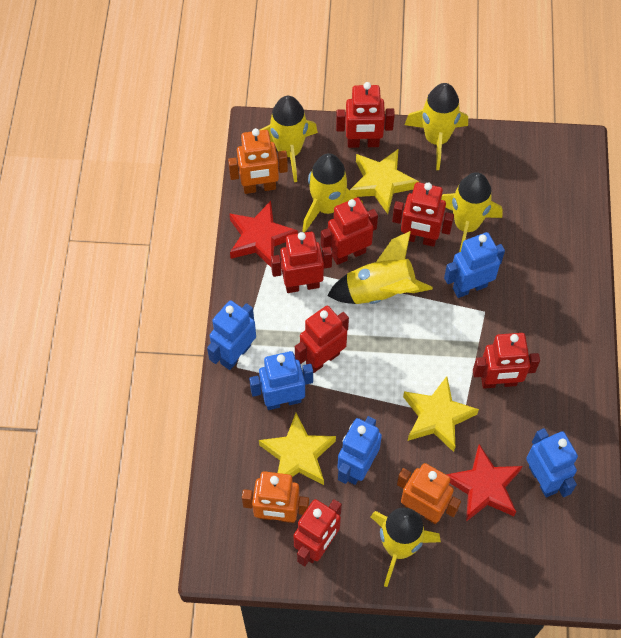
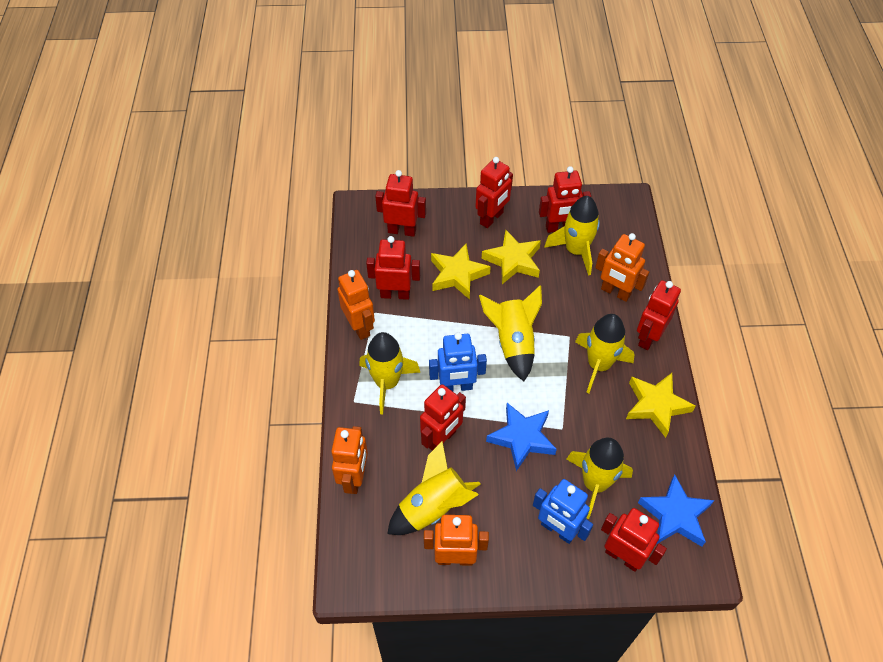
blue robot: [207,300,256,370] [249,351,313,410] [337,416,382,485] [444,232,505,298] [526,428,578,498] = 5 -> [429,332,487,391] [533,479,593,544] = 2
blue star: none = 0 -> [486,403,557,471] [638,474,715,547] = 2
orange robot: [228,128,288,194] [242,471,309,523] [397,463,461,524] = 3 -> [331,426,368,494] [338,270,375,340] [424,515,489,566] [595,233,649,302] = 4
red star: [229,201,298,267] [446,444,522,522] = 2 -> none = 0

